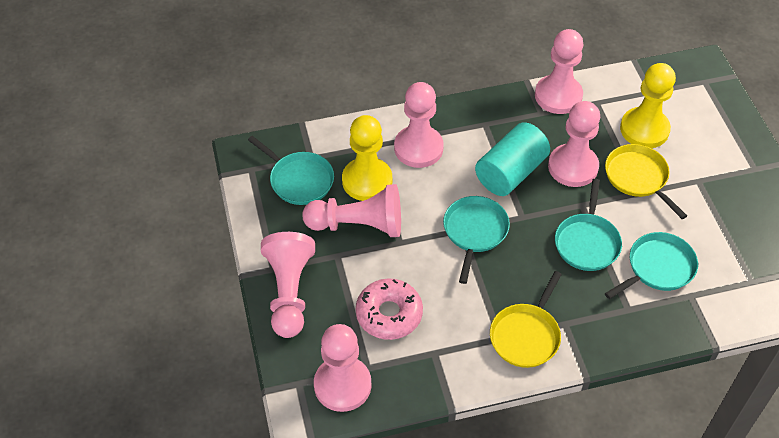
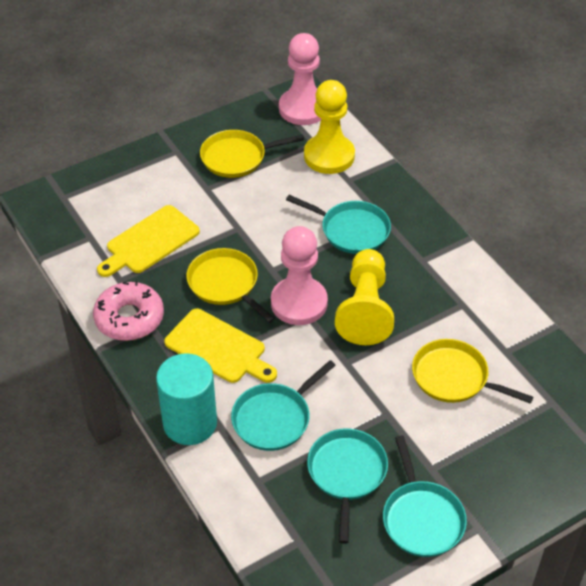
pink pawn: [261,232,315,338] [302,184,401,237] [314,324,371,412] [394,82,444,168] [535,29,583,114] [548,101,600,187] = 6 -> [271,226,328,325] [279,33,321,125] = 2
yellow cutting board: none = 0 -> [97,205,200,277] [164,309,277,383] = 2
yellow pan: [490,271,562,368] [605,144,687,219] = 2 -> [187,248,275,323] [200,130,304,178] [412,339,533,404] = 3

